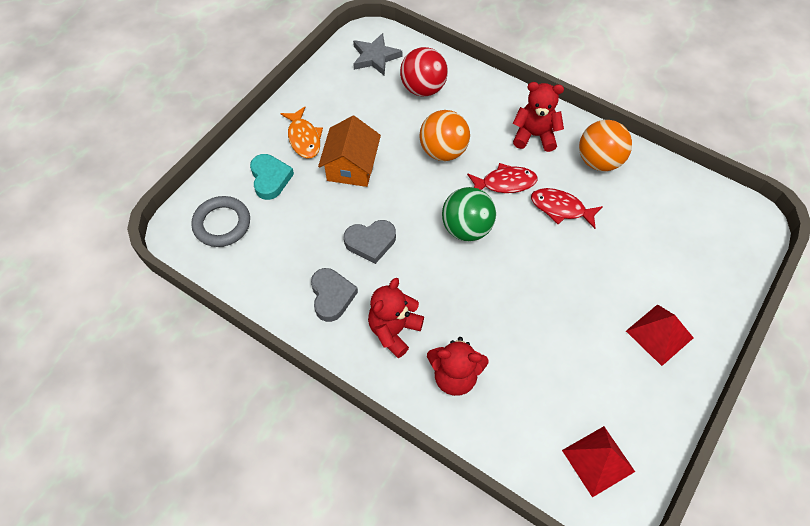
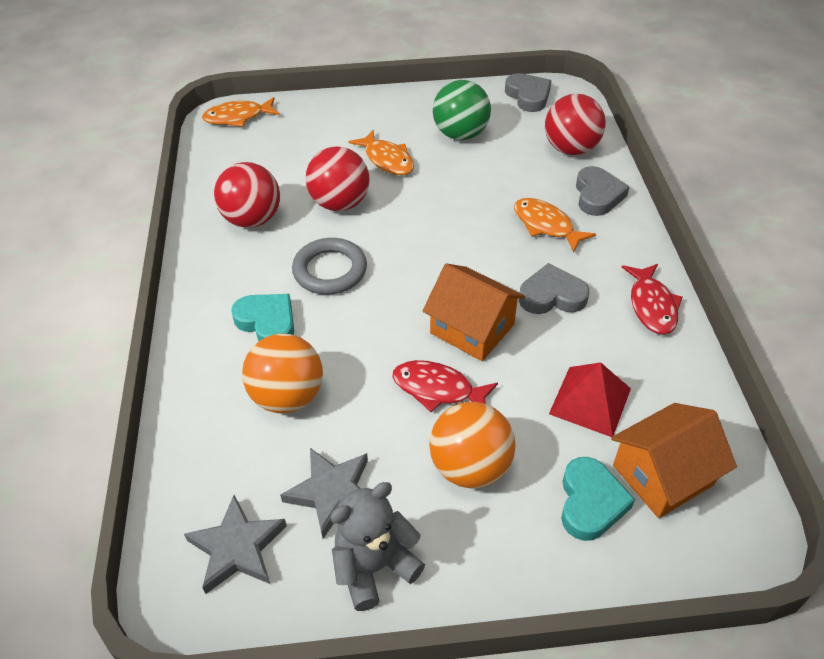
grey heart: [311,268,358,322] [344,220,396,264] = 2 -> [505,73,552,112] [519,263,589,314] [576,166,630,216] = 3
grey star: [353,33,402,76] = 1 -> [184,495,287,594] [280,448,368,539] = 2
grey teddy bear: none = 0 -> [330,482,425,611] = 1
orange fish: [280,107,323,158] = 1 -> [202,97,280,127] [349,130,414,175] [514,198,596,253] = 3
orange house: [318,116,381,187] = 1 -> [423,263,525,361] [611,403,737,518] = 2
red ball: [400,47,448,97] = 1 -> [214,162,280,228] [306,146,370,211] [545,94,606,155] = 3
red pyramid: [562,426,635,497] [626,304,694,366] = 2 -> [549,362,631,437] = 1
red teddy bear: [368,278,424,358] [427,337,489,396] [513,82,564,152] = 3 -> none = 0
turquoise heart: [250,154,294,200] = 1 -> [231,294,294,341] [561,457,635,541] = 2

